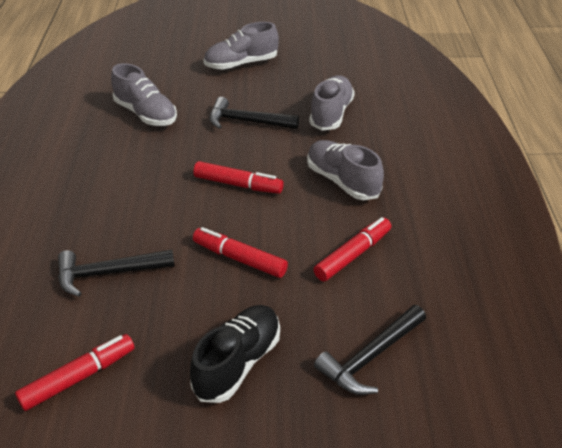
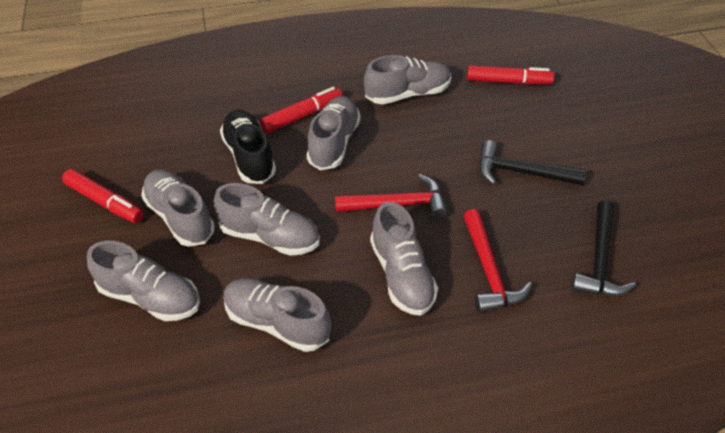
black hammer: [58,249,175,297] [209,97,299,129] [314,305,426,395] = 3 -> [479,140,586,185] [572,200,636,296] = 2
grey shoe: [111,63,177,126] [203,22,279,70] [307,140,384,200] [309,75,355,131] = 4 -> [87,241,200,321] [141,169,215,247] [213,183,320,256] [224,278,331,352] [306,96,361,170] [364,55,451,104] [370,202,438,316] = 7
red hammer: none = 0 -> [335,174,447,219] [463,209,532,313] = 2
red marker: [15,334,134,411] [193,227,288,278] [194,161,284,194] [314,217,391,281] = 4 -> [62,169,144,223] [260,87,342,133] [467,65,554,85] = 3

